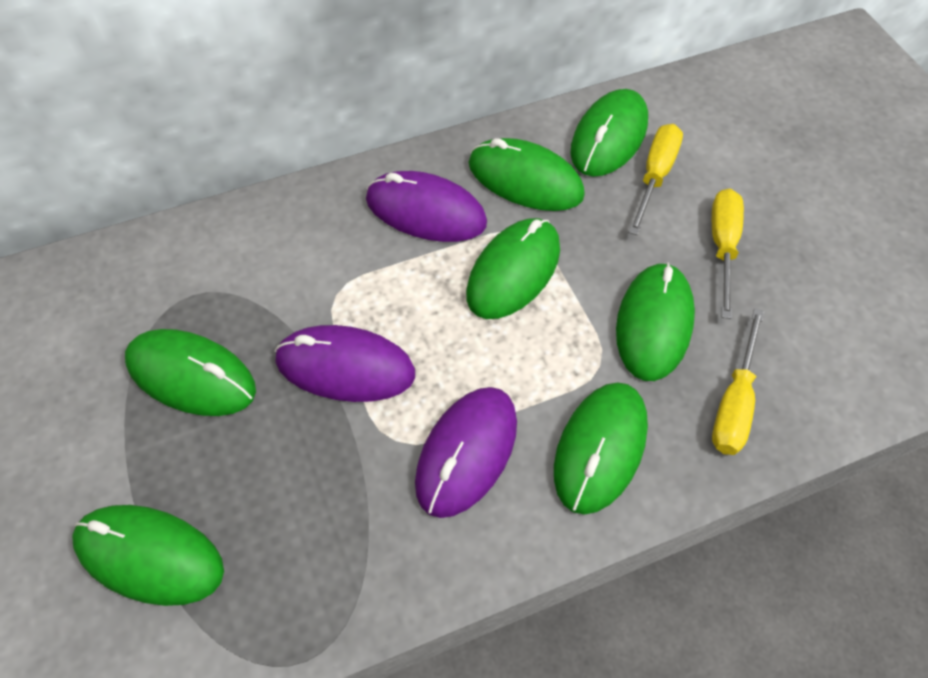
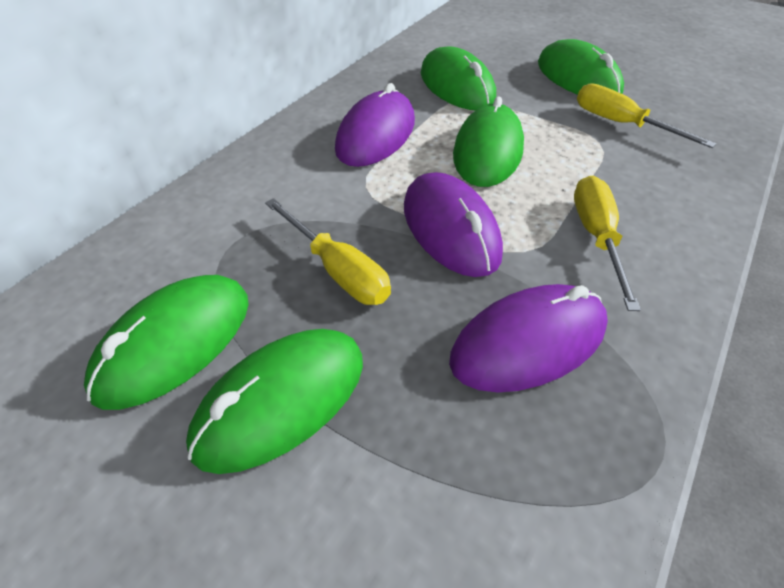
green mouse: [72,505,224,606] [125,329,256,416] [466,218,560,319] [469,138,585,211] [554,382,648,515] [570,89,648,177] [616,262,695,381] = 7 -> [84,275,249,410] [186,329,363,474] [421,46,496,110] [453,96,524,187] [538,39,624,95] = 5

